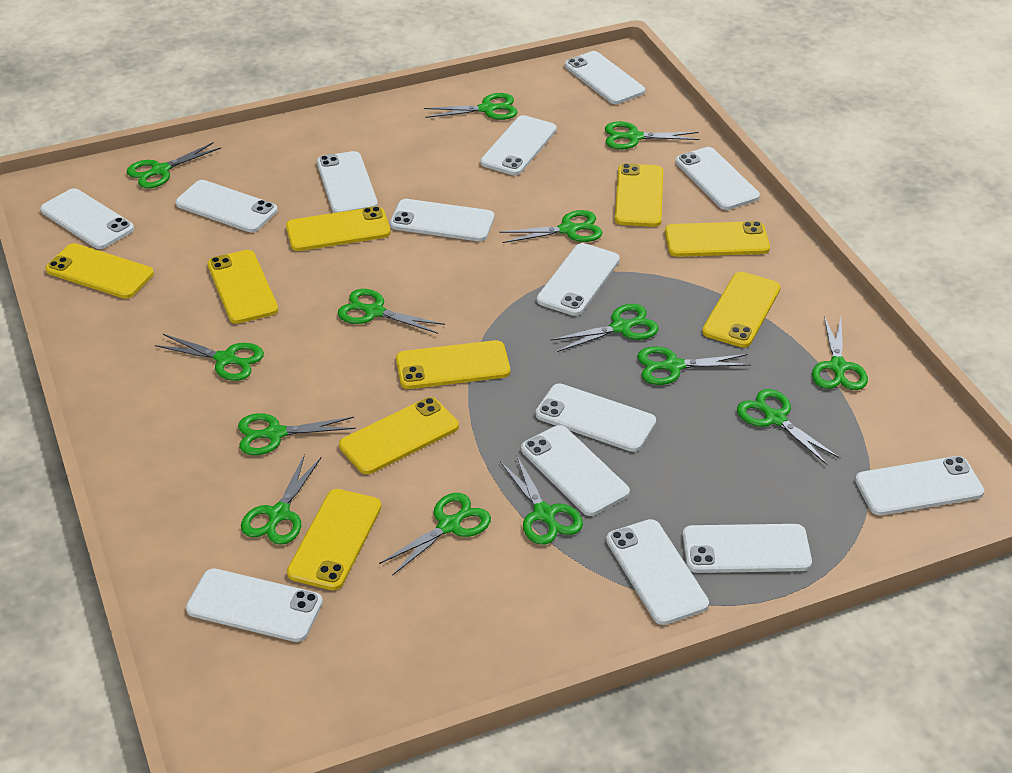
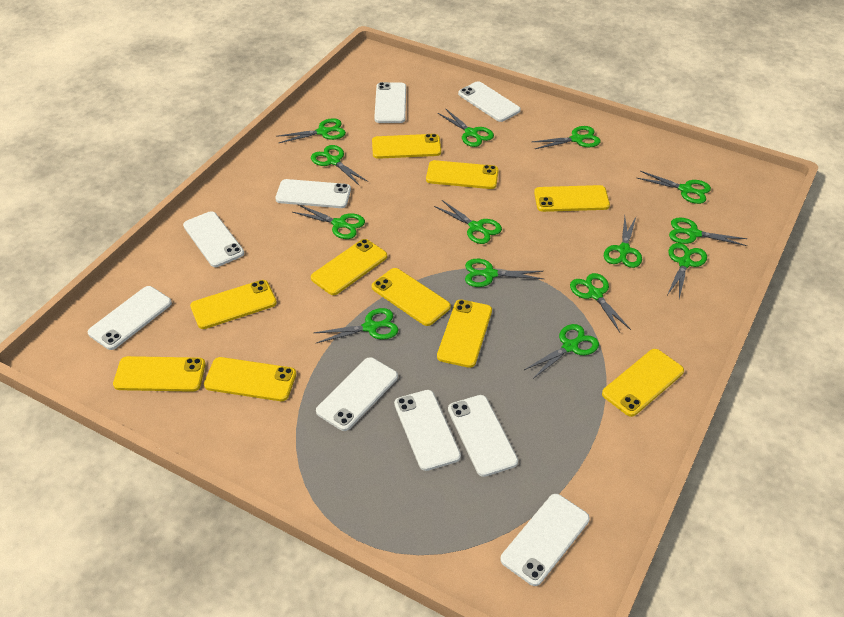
white phone: [40,188,134,249] [176,180,278,232] [186,568,323,642] [317,151,378,213] [390,199,494,241] [480,115,557,175] [521,425,630,516] [536,383,656,452] [537,243,620,316] [565,51,645,104] [606,519,709,625] [675,147,760,210] [683,524,812,573] [855,456,984,515] = 14 -> [88,286,172,350] [183,211,244,267] [275,179,351,208] [316,357,398,431] [374,82,406,123] [394,390,461,471] [448,395,518,477] [458,81,521,122] [500,494,590,586] = 9
yellow phone: [46,243,154,299] [207,250,278,324] [286,206,391,251] [287,489,382,590] [339,397,459,474] [396,340,510,389] [615,163,663,227] [665,221,770,257] [702,272,781,348] = 9 -> [113,356,206,392] [190,280,277,329] [204,357,296,401] [311,239,387,295] [372,134,441,159] [372,268,451,326] [426,160,499,189] [437,300,492,368] [534,185,610,212] [602,349,684,417] = 10

